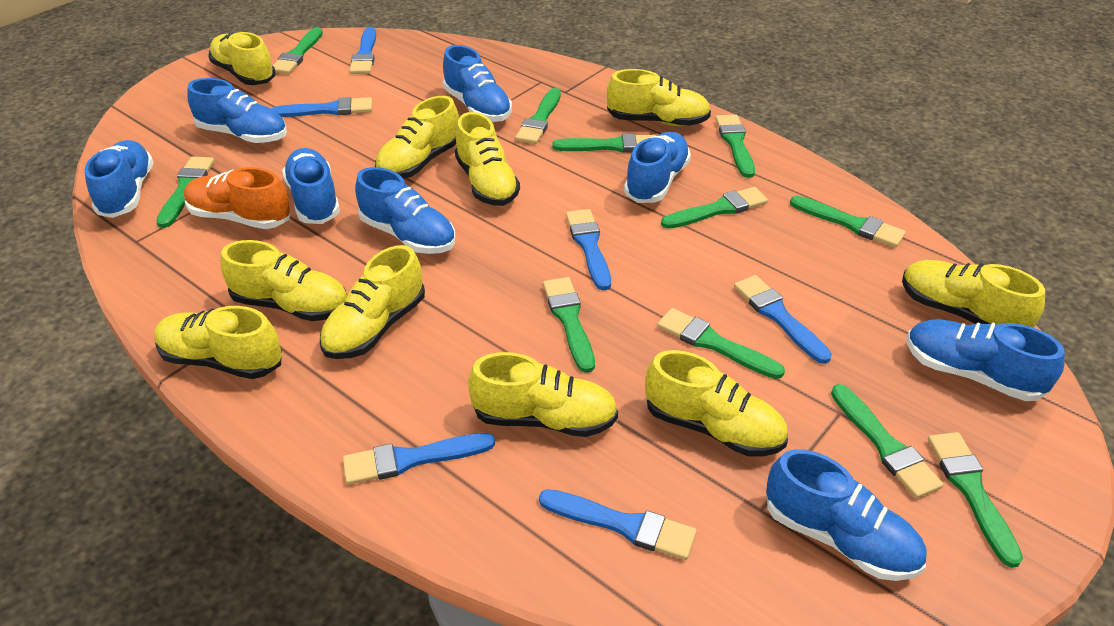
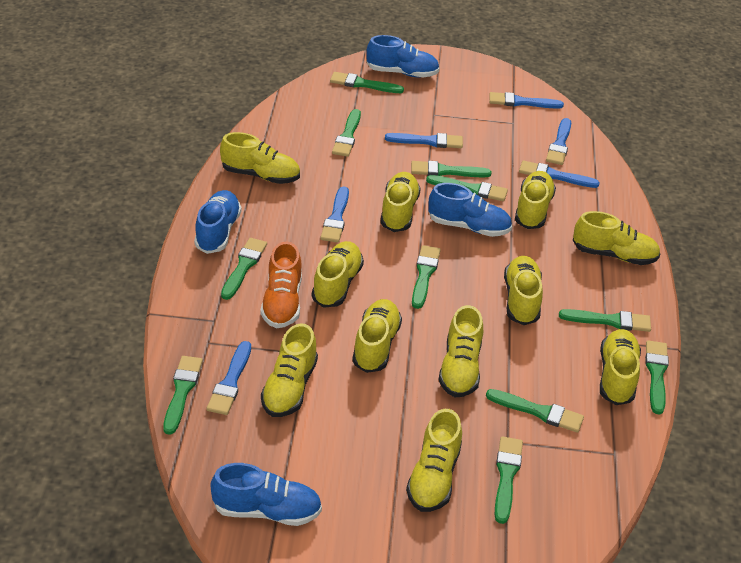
blue shoe: [84,140,154,218] [187,78,287,143] [282,148,340,224] [355,167,455,254] [443,45,512,122] [624,131,691,203] [766,449,926,581] [907,319,1065,401] = 8 -> [194,190,241,254] [211,463,322,526] [366,35,440,77] [428,183,512,237] = 4
yellow shoe: [154,306,282,379] [208,32,276,85] [220,240,348,321] [320,245,425,359] [375,96,459,179] [455,112,520,206] [468,352,618,437] [607,69,711,126] [645,350,788,457] [902,260,1045,328] = 10 -> [220,132,300,184] [261,324,318,417] [312,241,364,308] [352,299,402,373] [380,172,421,232] [406,409,462,512] [439,305,483,397] [504,256,543,325] [515,171,556,229] [573,211,660,265] [600,329,641,405] = 11

